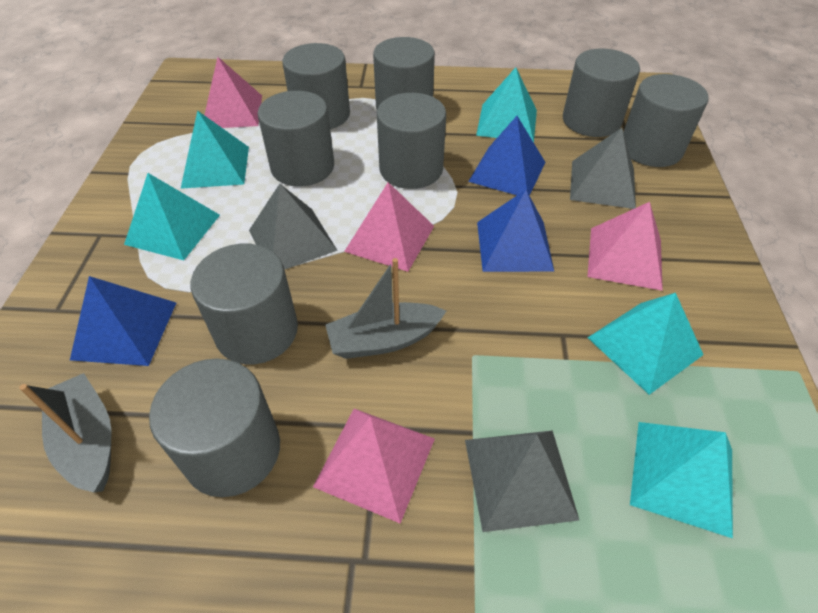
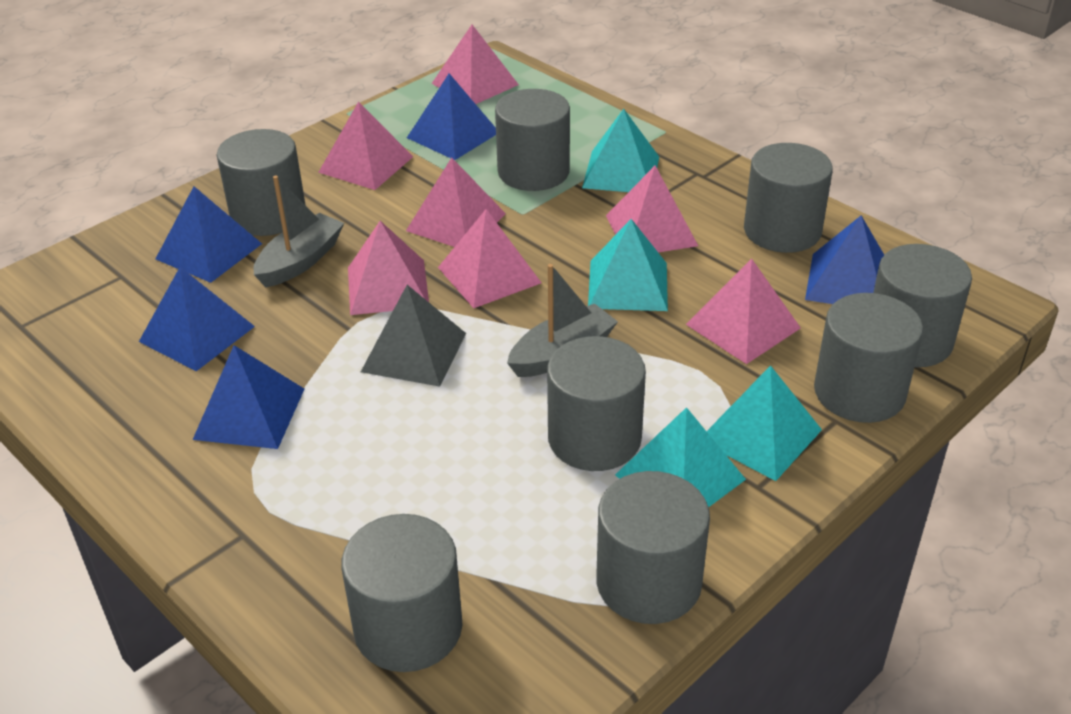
blue pyramid: [70,276,176,366] [468,116,546,196] [477,190,554,272] = 3 -> [139,267,255,371] [156,186,262,283] [193,345,304,449] [407,74,496,160] [805,215,884,304] = 5
grey pyramid: [249,184,338,270] [465,430,579,532] [570,128,636,209] = 3 -> [361,285,466,387] = 1
pink pyramid: [204,57,262,128] [313,409,435,523] [344,182,434,272] [587,202,663,291] = 4 -> [318,102,413,190] [348,221,429,315] [406,158,506,247] [431,25,519,104] [438,209,542,308] [606,166,698,252] [686,258,801,364] = 7
turquoise pyramid: [124,173,220,260] [181,110,249,189] [476,67,537,142] [587,293,704,395] [630,422,733,538] = 5 -> [582,109,659,192] [588,219,668,311] [615,407,746,507] [707,365,822,481] = 4

